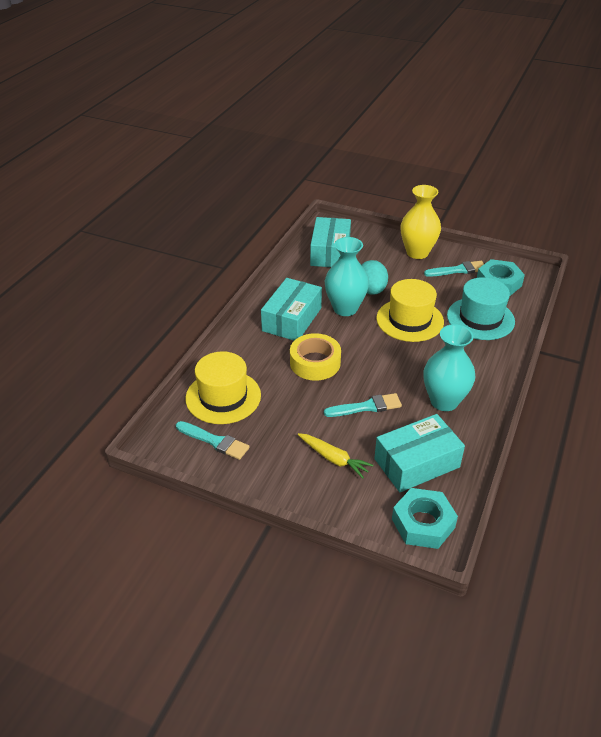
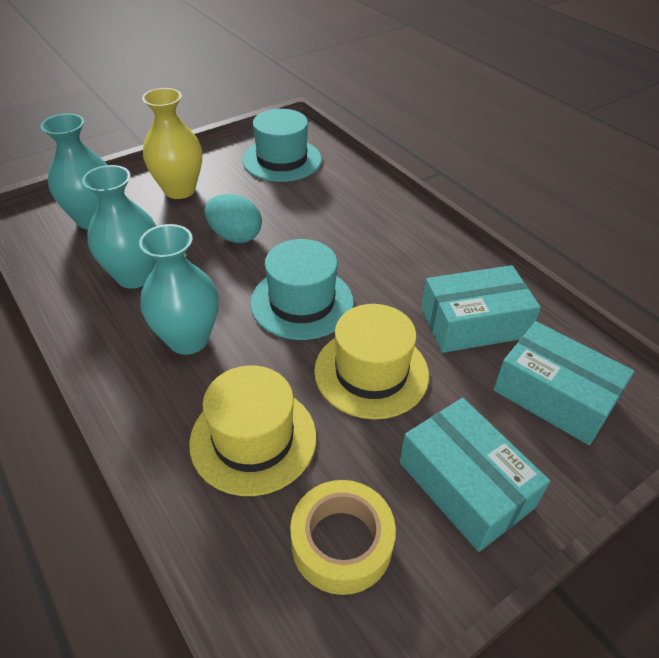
turquoise brush: [176,421,249,460] [324,393,402,417] [424,261,484,277] = 3 -> none = 0
turquoise hat: [447,277,515,340] = 1 -> [242,109,322,182] [250,239,354,340] = 2
turquoise nut: [392,488,458,549] [477,259,525,296] = 2 -> none = 0
turquoise vase: [325,237,369,316] [423,324,475,411] = 2 -> [40,114,107,229] [82,165,156,289] [139,224,218,355] = 3
yellow carrot: [298,433,373,478] = 1 -> none = 0

